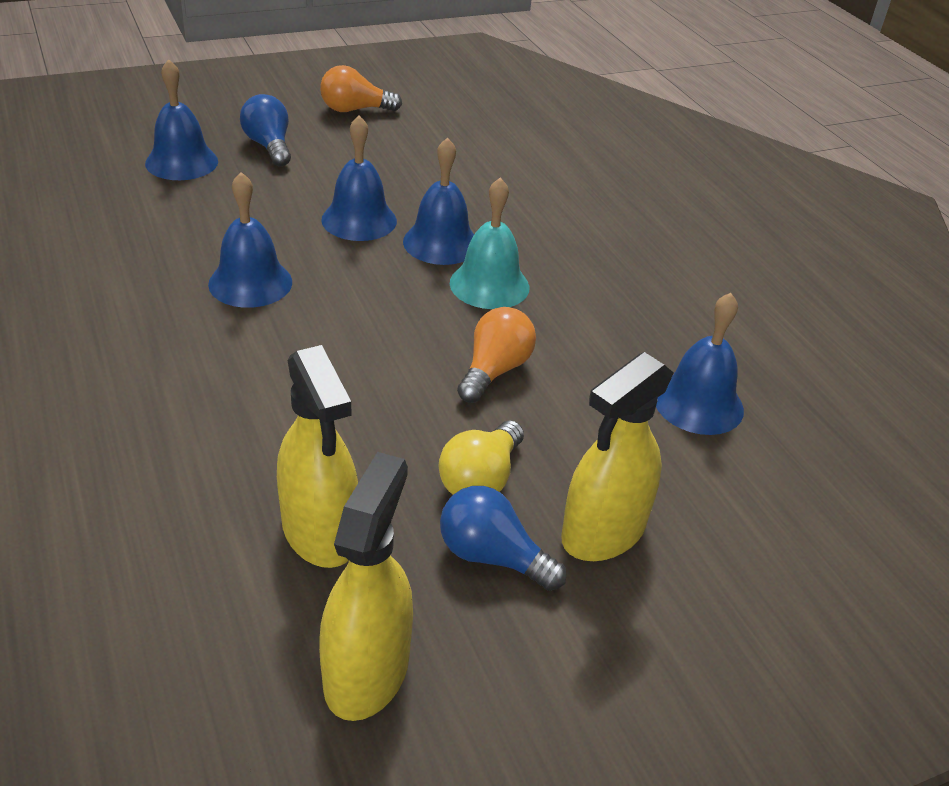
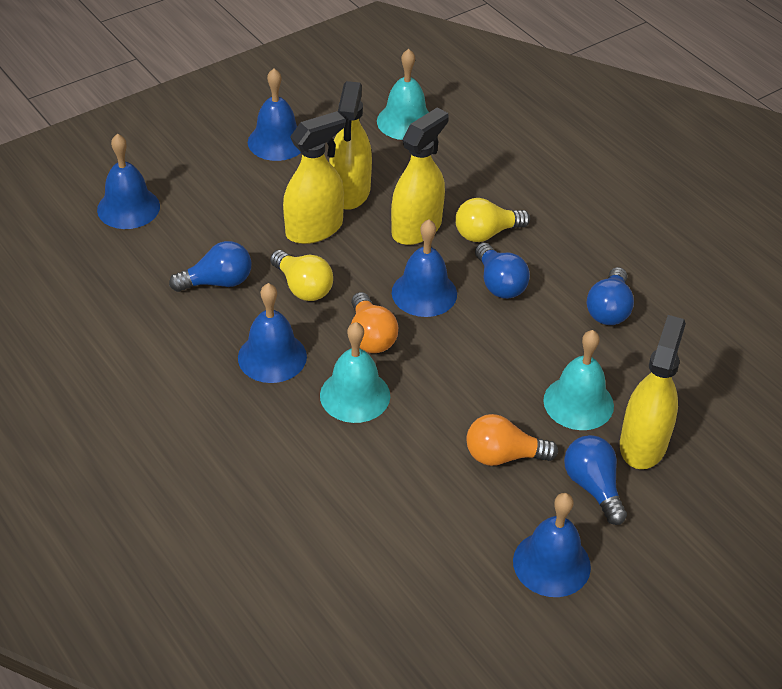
blue light bulb: [240,94,291,166] [440,486,566,591] = 2 -> [169,241,252,292] [475,243,530,299] [564,435,627,525] [587,267,634,325] = 4
turquoise bell: [450,178,529,309] = 1 -> [320,322,390,423] [377,49,429,140] [543,330,614,430] = 3
yellow light bulb: [439,420,524,495] = 1 -> [270,250,333,301] [455,198,530,242] = 2
yellow spray bottle: [277,345,358,568] [319,452,413,721] [561,352,674,561] = 3 -> [283,111,345,244] [329,81,372,210] [391,108,449,245] [620,315,686,469] = 4

